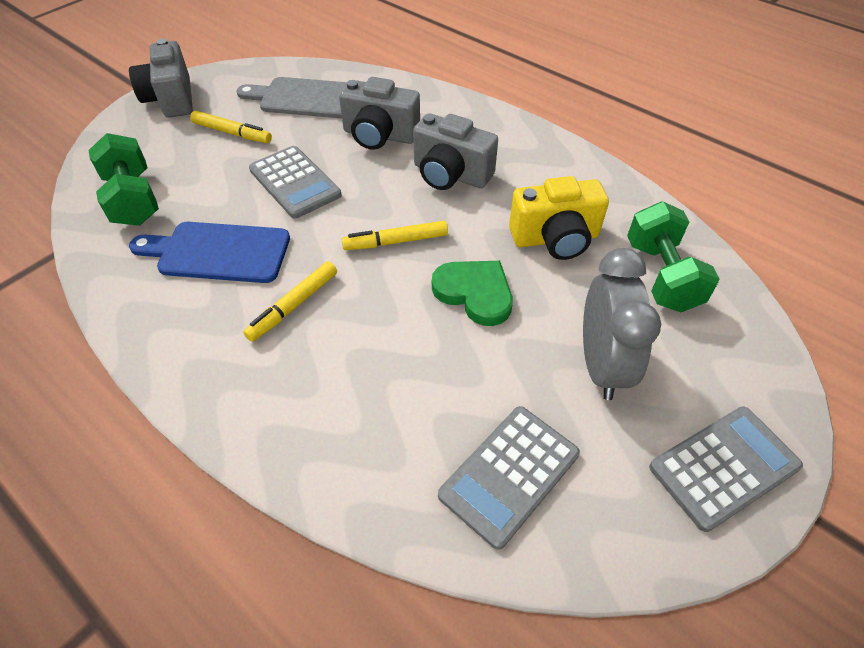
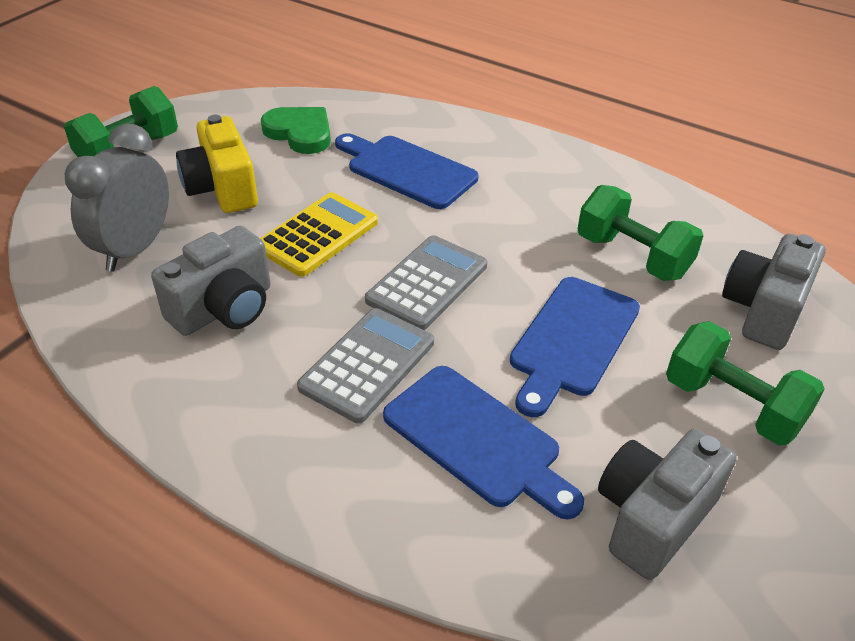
blue cutting board: [129,222,290,283] = 1 -> [335,133,479,209] [383,366,584,519] [510,277,640,417] = 3
green dumbbell: [88,133,159,226] [627,202,720,312] = 2 -> [64,86,178,157] [578,185,703,281] [666,321,825,445] = 3
grey calculator: [249,146,342,219] [438,406,580,550] [649,407,803,532] = 3 -> [297,308,434,423] [365,235,487,330] = 2
grey cutting board: [236,77,347,119] = 1 -> none = 0
yellow calculator: none = 0 -> [260,192,378,277] = 1
yellow marker: [190,111,272,143] [243,261,337,342] [342,221,448,250] = 3 -> none = 0

